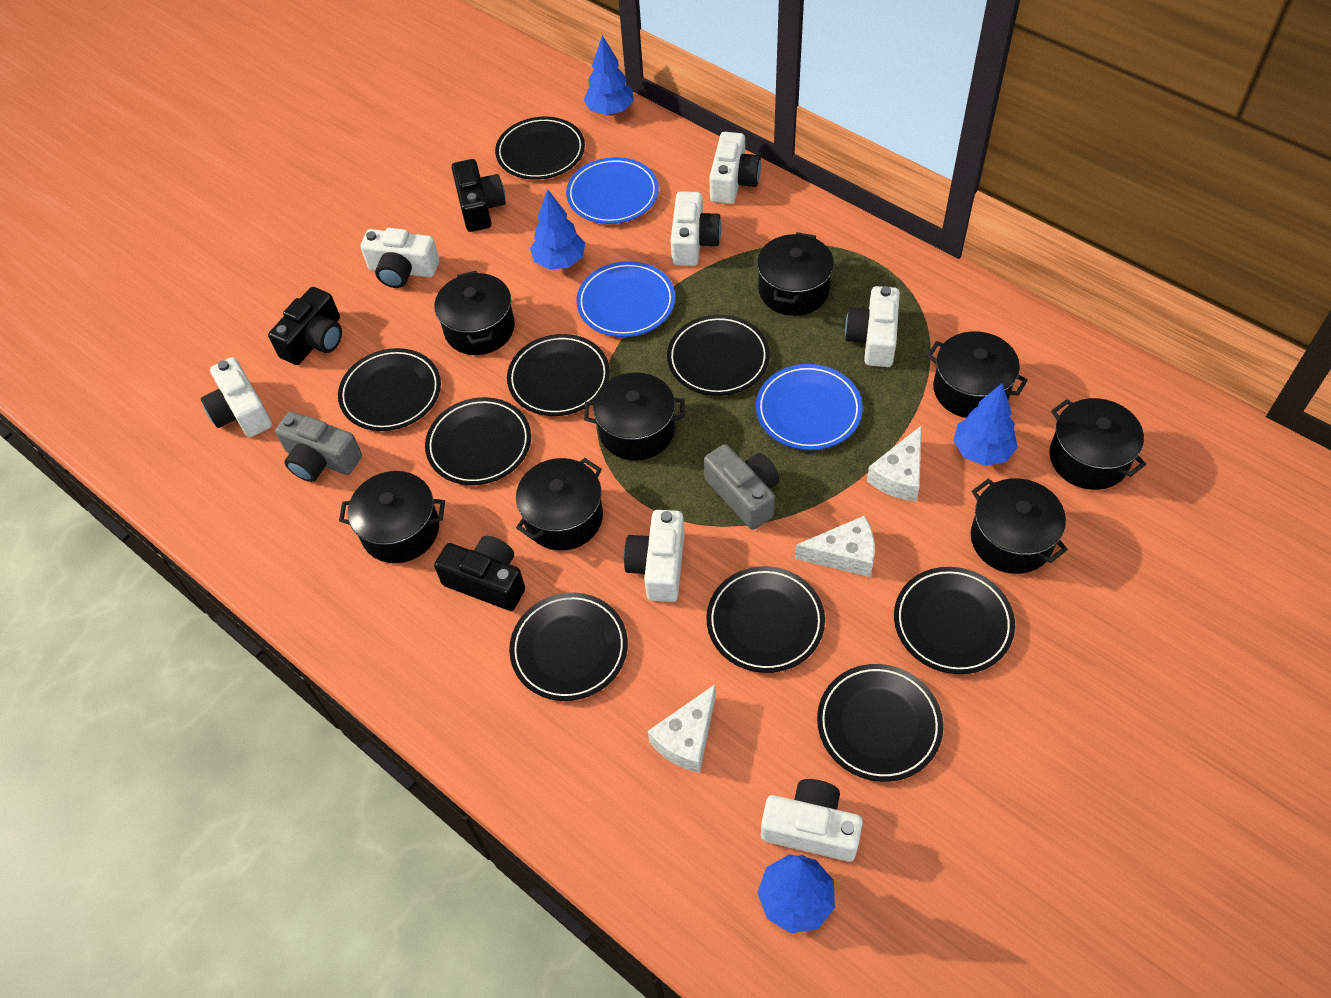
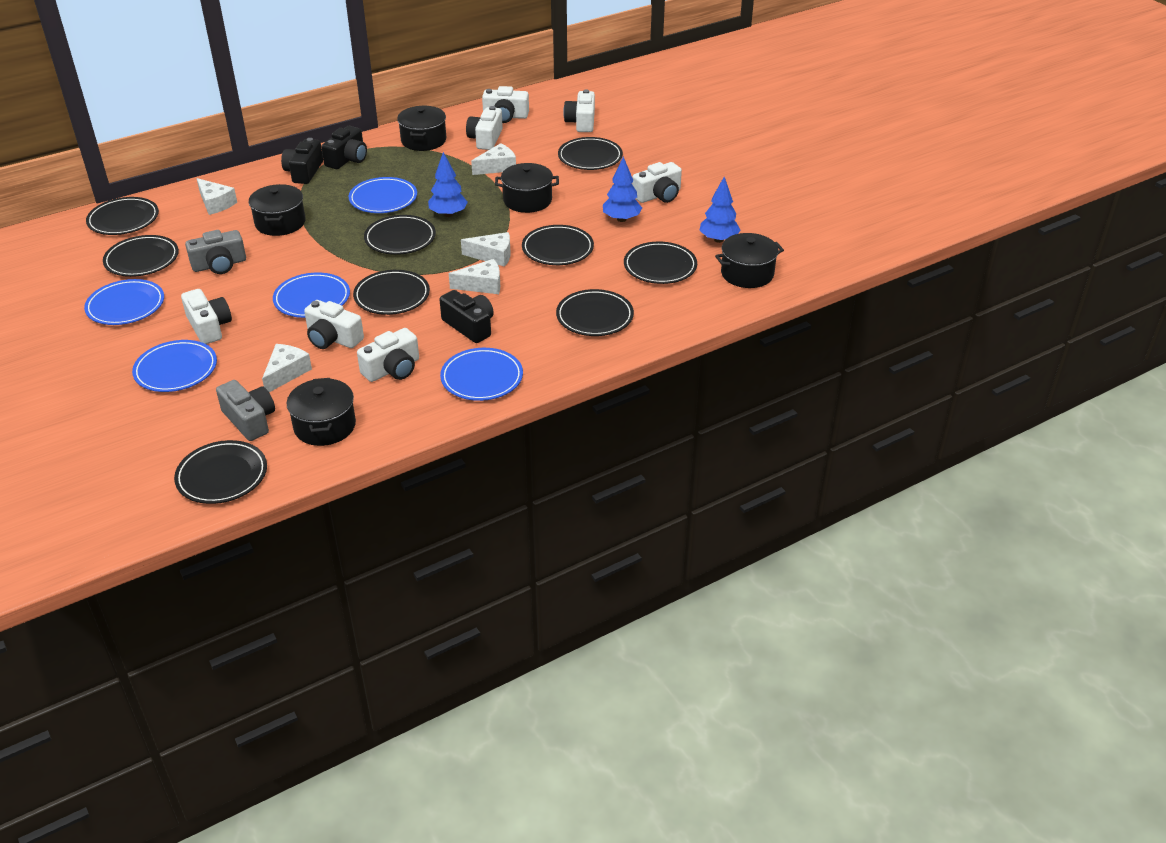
black pot: [339,471,445,563] [434,271,515,355] [516,458,603,551] [584,372,685,461] [757,232,834,316] [927,331,1028,418] [971,478,1068,574] [1049,398,1146,490] = 8 -> [249,184,305,236] [287,378,356,446] [397,106,446,151] [495,163,559,213] [715,233,784,288] = 5
blue plate: [566,157,659,224] [576,261,675,337] [756,364,863,450] = 3 -> [84,279,164,325] [132,340,217,392] [273,273,350,318] [349,177,417,213] [440,348,523,401] = 5
blue tree: [530,189,585,270] [583,35,634,115] [757,854,835,933] [953,384,1018,466] = 4 -> [428,152,468,217] [603,156,642,222] [699,177,741,243] = 3
white cheese: [648,685,716,773] [795,515,875,577] [867,426,921,502] = 3 -> [196,178,237,215] [262,344,312,392] [449,259,500,294] [461,232,511,267] [471,143,516,175] = 5

